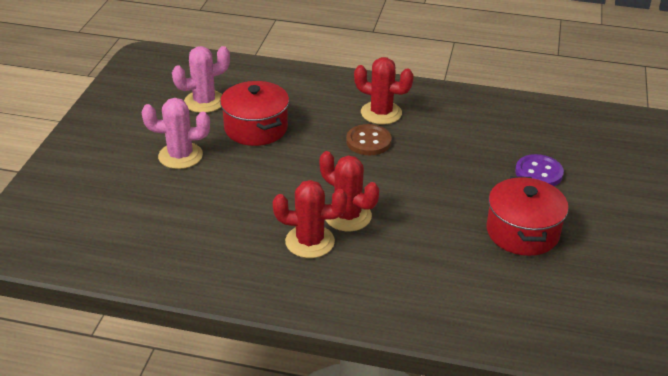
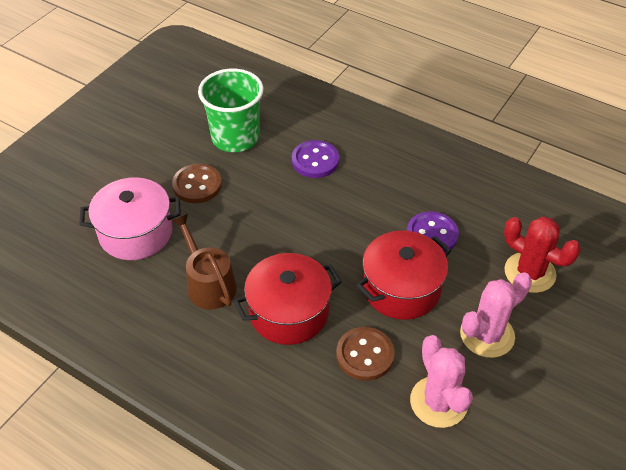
brown button: [346,124,392,155] = 1 -> [172,164,222,203] [336,327,395,381] = 2
brown watering can: none = 0 -> [172,214,237,310] = 1
green cup: none = 0 -> [198,69,264,152] = 1
pink pot: none = 0 -> [79,177,181,260] = 1
purple button: [515,154,564,186] = 1 -> [292,140,339,178] [407,212,459,253] = 2
red cactus: [273,180,347,258] [320,151,379,231] [354,57,414,125] = 3 -> [504,216,581,293] = 1

